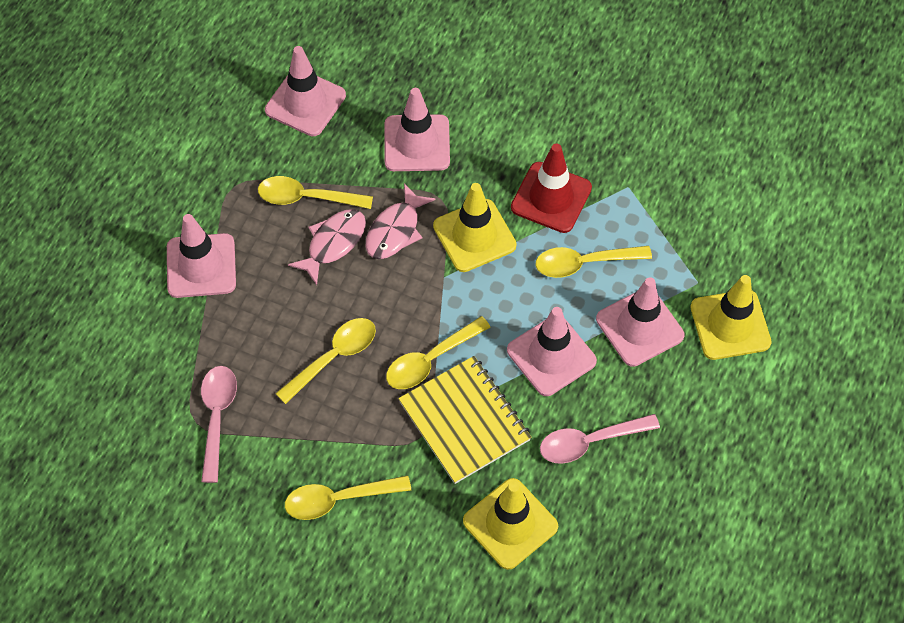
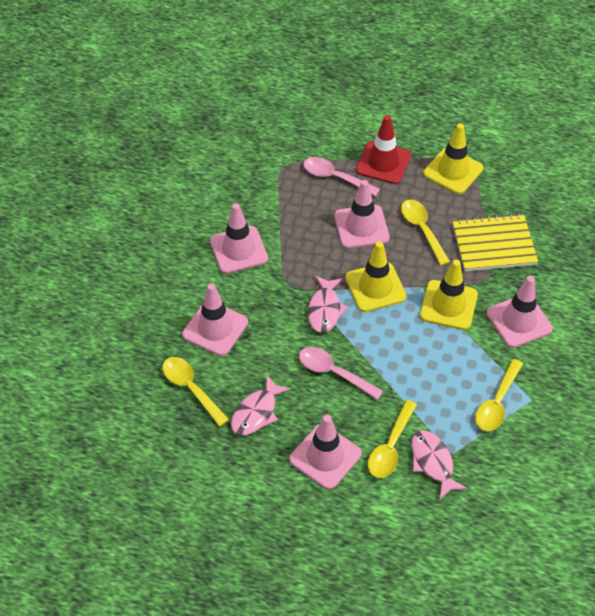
pink fish: [288,209,366,285] [366,183,436,259] = 2 -> [231,375,291,436] [308,276,348,333] [411,430,468,500] = 3
yellow spoon: [258,176,373,209] [275,318,376,404] [285,475,411,520] [386,316,491,389] [536,246,652,278] = 5 -> [162,357,229,427] [368,400,417,478] [401,199,450,266] [475,359,523,431] = 4

